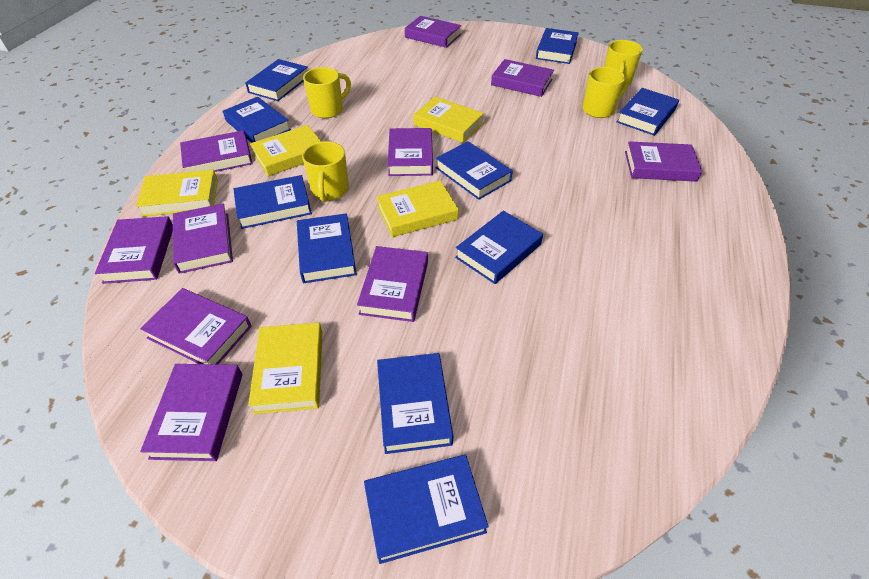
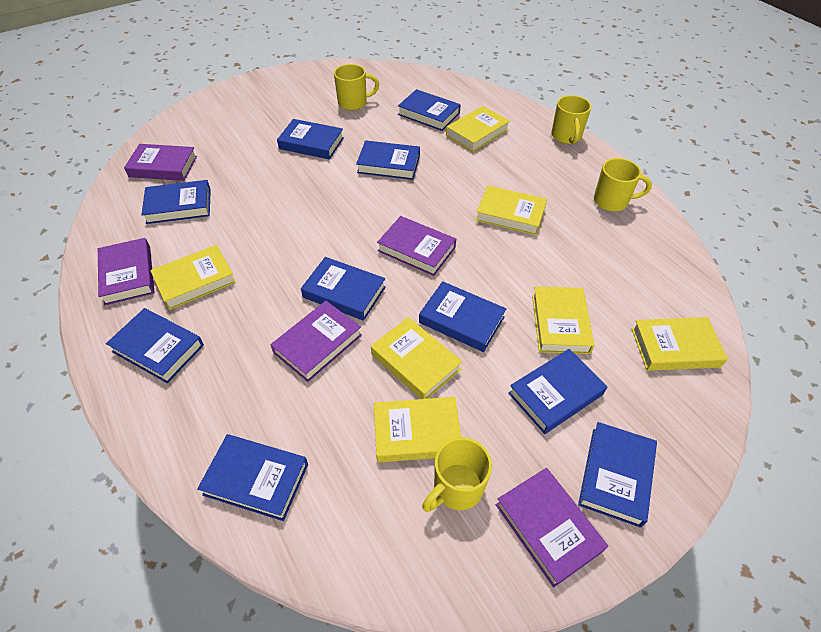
purple book: [95,216,173,284] [140,288,252,364] [140,364,242,461] [173,204,233,274] [180,130,253,172] [357,246,428,322] [388,128,433,176] [405,16,461,48] [491,59,554,97] [625,141,702,182] = 10 -> [98,238,155,305] [124,144,197,181] [271,301,362,382] [377,216,456,276] [496,468,608,588] = 5
yellow book: [136,170,218,217] [248,323,323,414] [250,125,322,176] [376,180,459,237] [413,97,484,143] = 5 -> [150,245,236,310] [371,317,462,399] [374,397,461,463] [446,106,510,152] [475,185,547,235] [532,286,595,354] [632,317,728,371] = 7

